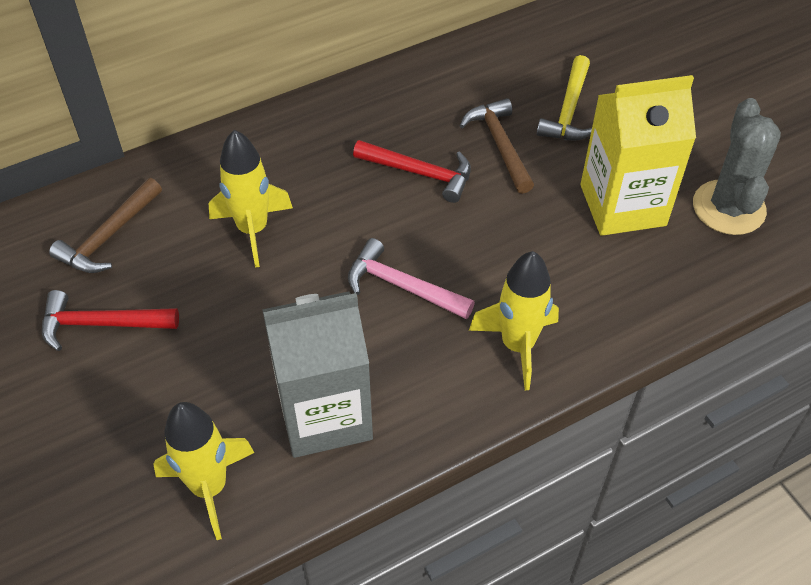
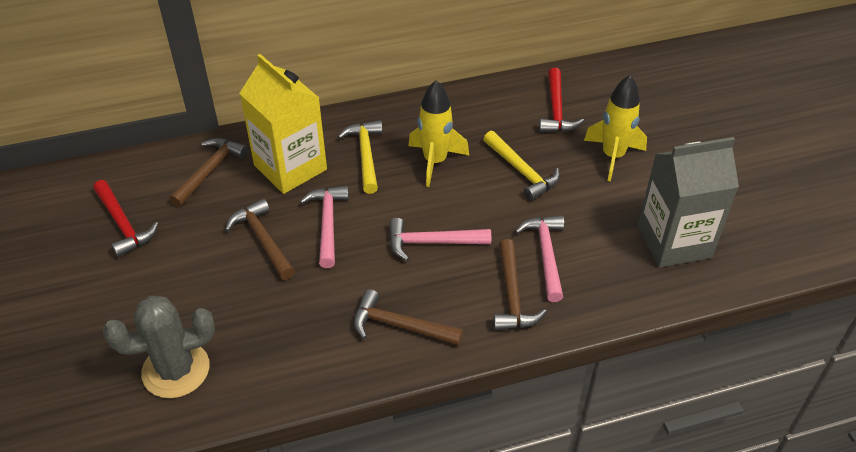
brown hammer: [49,178,162,273] [460,98,534,194] = 2 -> [169,138,248,207] [225,198,295,280] [354,289,463,346] [493,239,547,330] = 4
pink hammer: [348,238,475,319] = 1 -> [300,186,349,268] [389,218,491,261] [515,215,564,302] = 3
yellow hammer: [537,55,592,140] = 1 -> [338,120,383,194] [483,131,560,201] = 2
yellow rocket: [153,402,255,540] [209,130,293,268] [469,251,559,390] = 3 -> [408,80,469,187] [584,75,647,181] = 2

